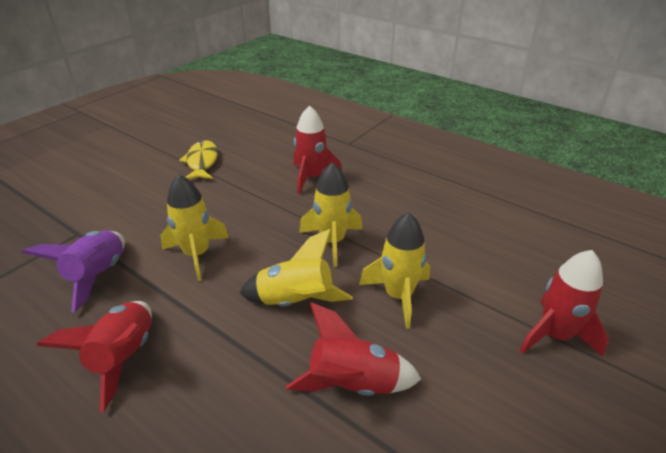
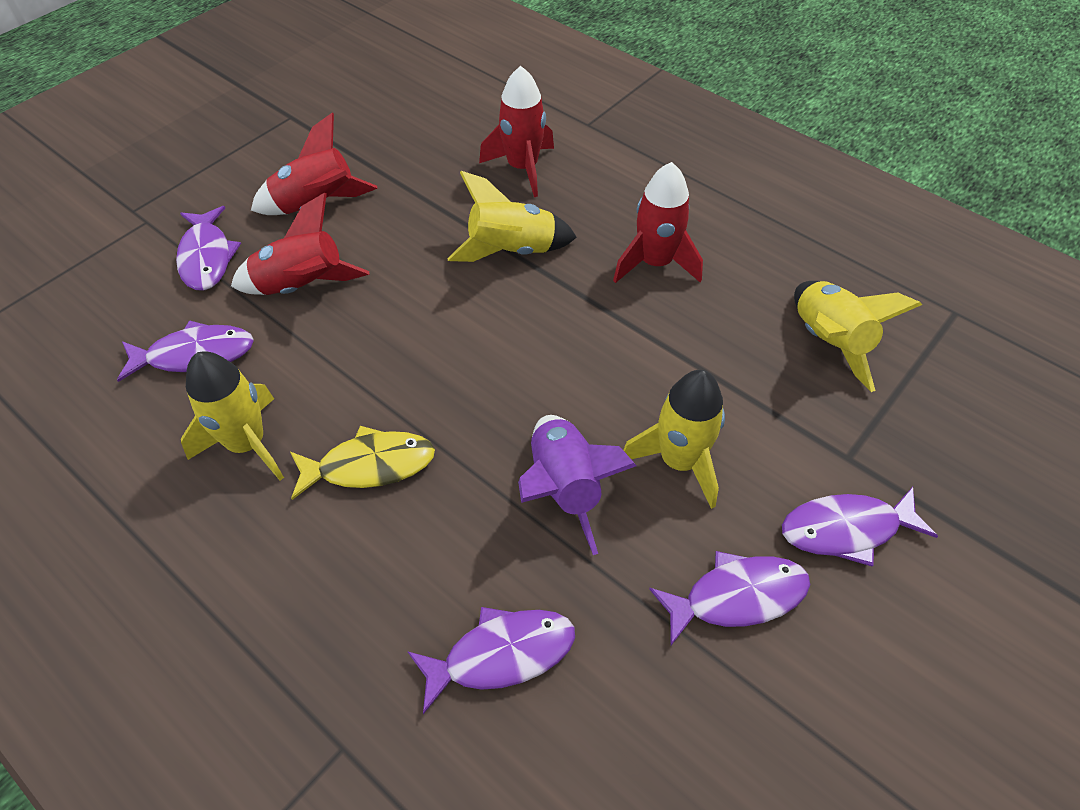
purple fish: none = 0 -> [117,320,254,382] [176,206,241,291] [407,607,575,714] [649,551,810,645] [782,487,938,567] = 5

